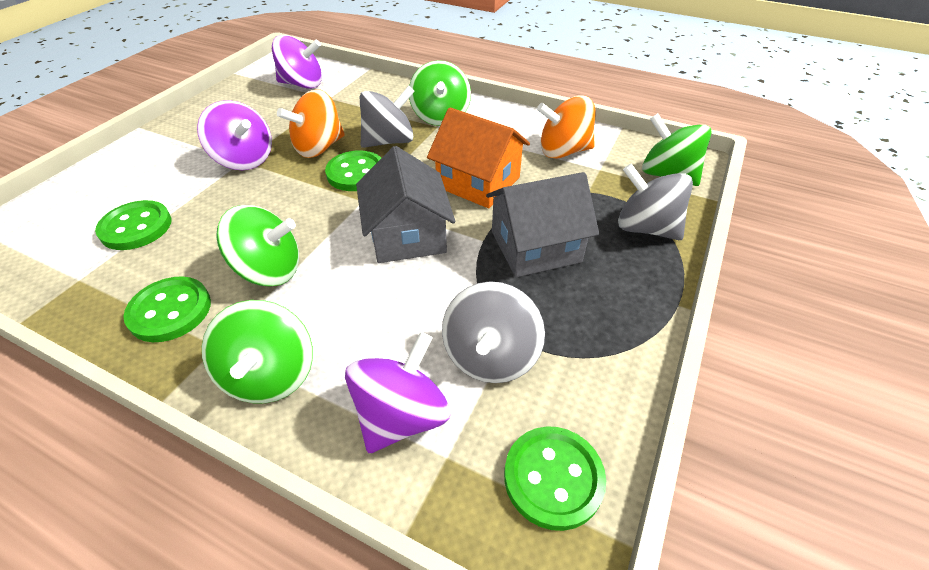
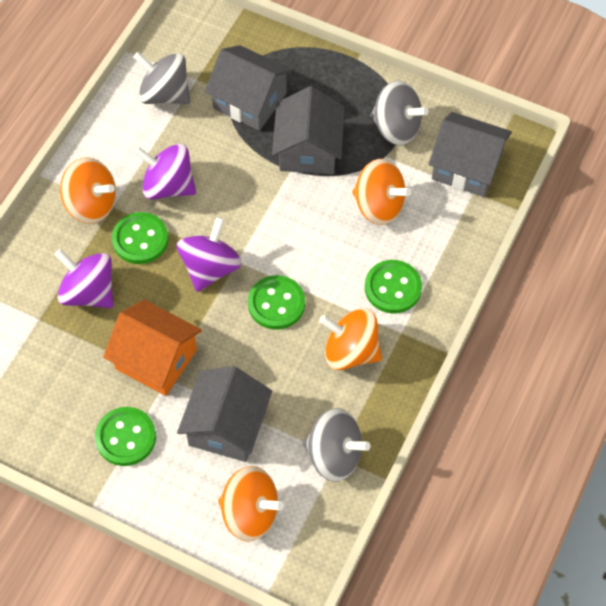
green spinning top: [202,300,313,403] [216,205,299,286] [409,60,471,126] [642,113,712,186] = 4 -> none = 0
grey house: [356,146,455,263] [486,172,599,277] = 2 -> [177,366,272,462] [205,45,293,131] [272,86,345,174] [429,112,512,197] = 4
orange spinning top: [277,89,345,158] [537,95,596,159] = 2 -> [60,157,116,224] [218,466,284,542] [319,308,382,370] [352,159,411,225] = 4

